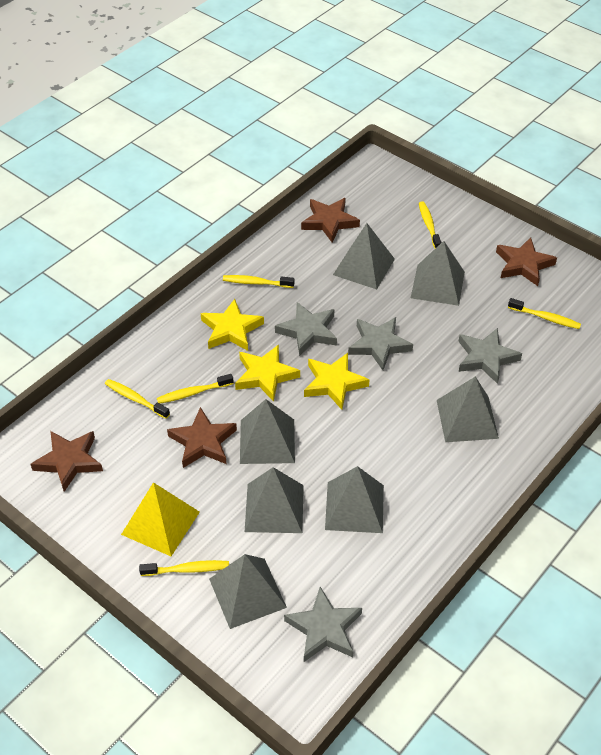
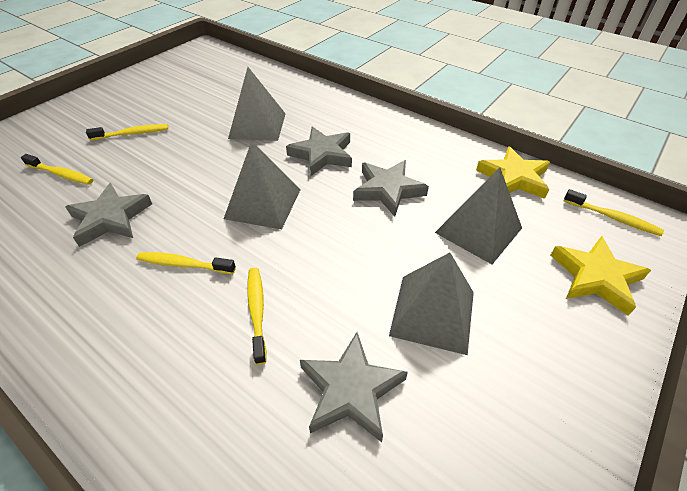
brown star: [31,431,103,492] [167,407,237,468] [301,198,360,243] [496,237,557,286] = 4 -> none = 0
grey pyramid: [209,554,287,629] [240,399,295,464] [245,467,304,533] [325,466,384,533] [333,223,395,289] [411,241,465,306] [437,376,499,442] = 7 -> [224,141,301,229] [228,67,286,141] [389,252,474,355] [435,167,522,264] = 4
yellow pyramid: [121,482,200,556] = 1 -> none = 0
yellow star: [201,299,264,351] [235,345,300,402] [304,353,370,410] = 3 -> [476,146,550,199] [550,236,651,316] = 2
yellow toothbrush: [105,379,170,419] [139,560,229,576] [157,374,234,403] [223,275,295,288] [419,201,442,248] [508,298,581,329] = 6 -> [21,154,93,185] [86,124,169,140] [136,252,236,274] [247,267,267,365] [564,189,664,236] = 5

